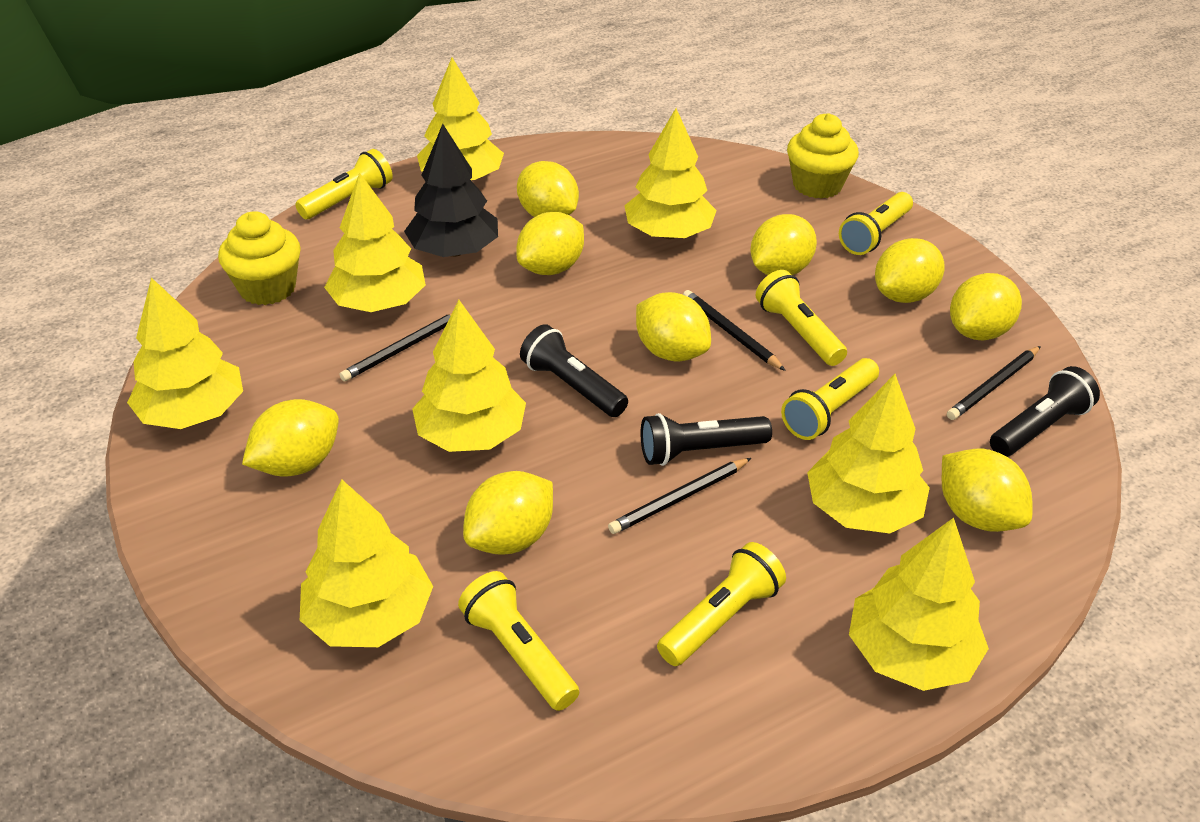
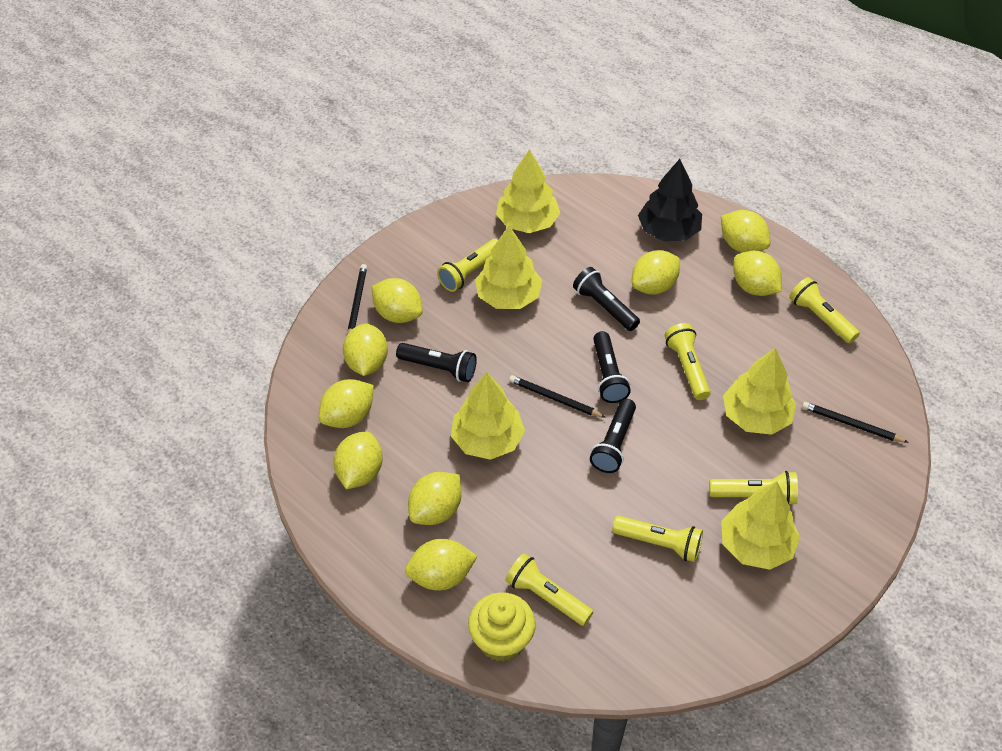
black flashlight: [520,324,628,417] [640,413,772,466] [990,366,1100,457] = 3 -> [396,343,477,382] [573,267,640,331] [590,399,636,473] [593,331,631,403] = 4
black pencil: [339,313,452,382] [608,458,751,534] [683,290,786,371] [947,346,1041,420] = 4 -> [348,264,367,333] [509,375,606,418] [802,402,909,443] = 3
yellow cupcake: [218,211,301,305] [787,113,859,199] = 2 -> [468,592,536,662] = 1
yellow tree: [127,278,243,429] [300,479,433,647] [324,172,426,312] [412,300,526,452] [417,57,504,180] [624,108,717,239] [807,374,930,533] [849,518,989,691] = 8 -> [451,372,525,460] [475,225,543,309] [496,149,560,233] [721,481,800,570] [723,348,796,435] = 5

